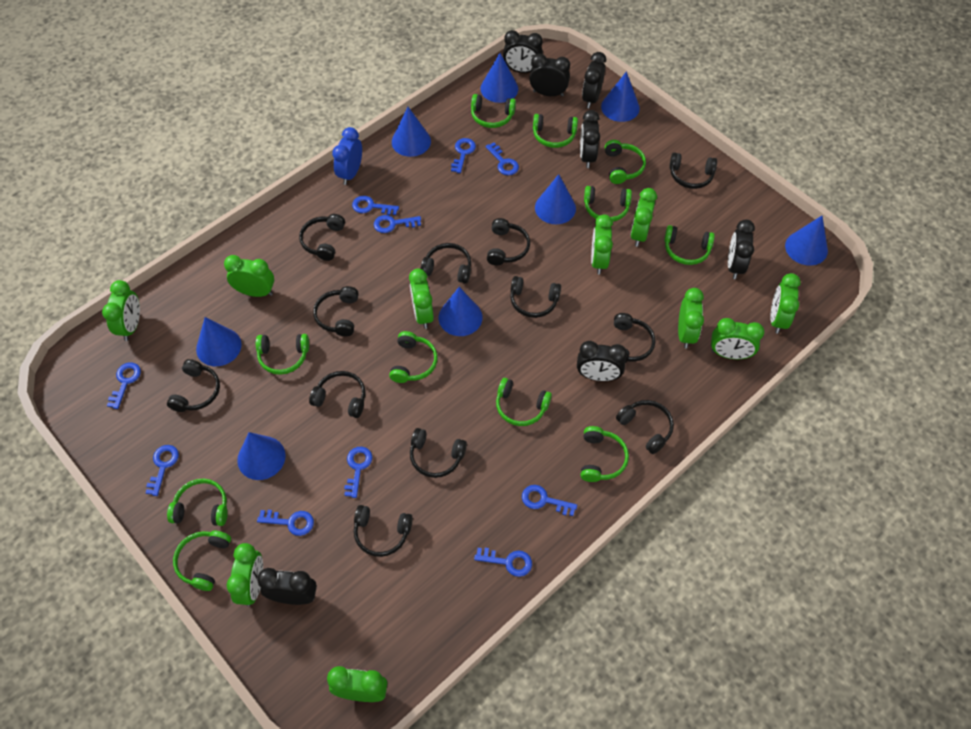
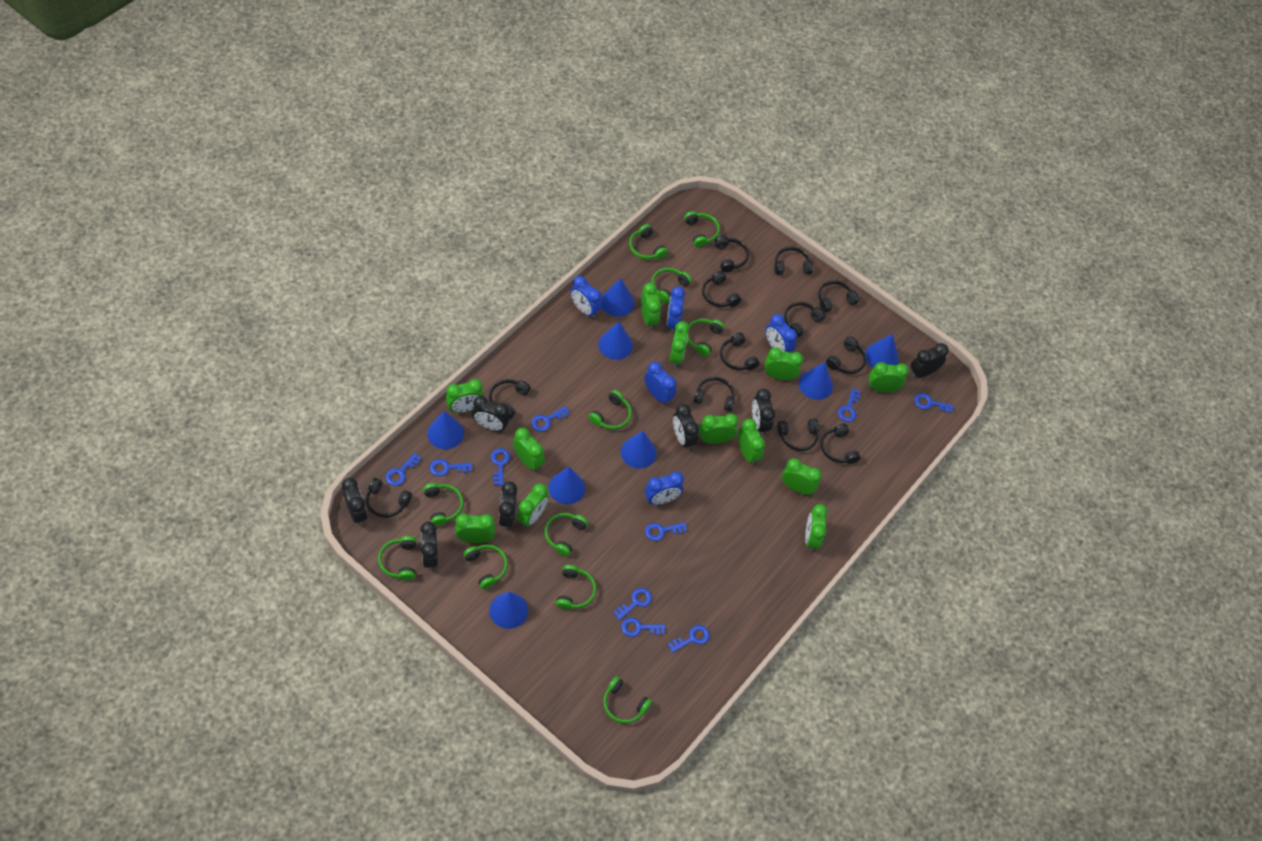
blue clock: [332,127,362,185] = 1 -> [570,276,602,319] [644,362,676,405] [645,472,684,505] [666,286,685,333] [766,314,797,353] = 5
green clock: [102,280,140,341] [224,255,274,297] [227,543,263,606] [327,666,387,702] [409,269,434,329] [591,214,613,274] [631,188,657,247] [678,288,704,349] [711,318,764,359] [770,273,801,334] = 10 -> [446,379,484,413] [455,513,495,543] [513,428,545,472] [517,483,549,528] [641,283,661,329] [669,321,689,368] [699,414,738,444] [738,419,765,465] [764,348,803,380] [782,458,822,495] [805,504,828,551] [868,362,909,392] = 12

